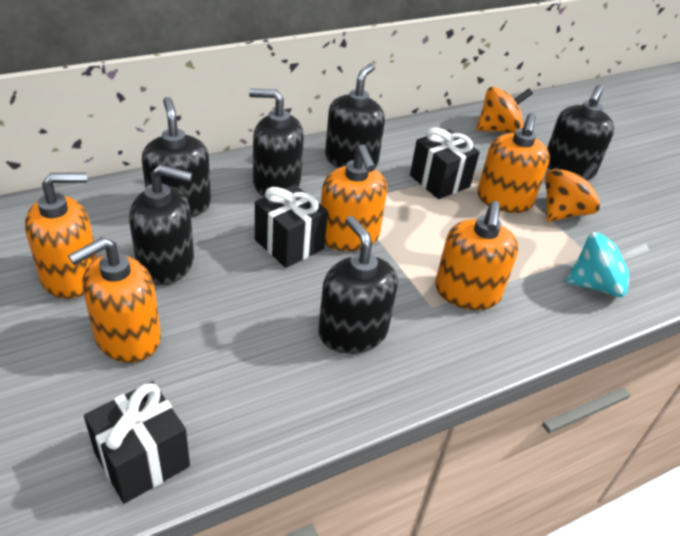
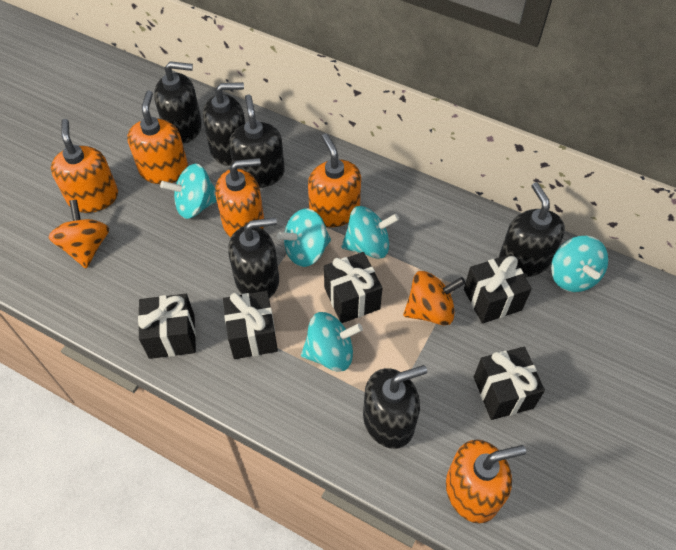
black gift: [84,381,190,504] [255,184,328,268] [410,127,480,199] = 3 -> [138,294,196,359] [223,291,278,359] [324,252,382,323] [464,254,532,324] [474,347,545,420] = 5
turquoise spinning top: [566,232,650,297] = 1 -> [160,164,217,219] [277,209,331,267] [301,312,363,372] [342,206,399,259] [551,236,608,292] = 5

